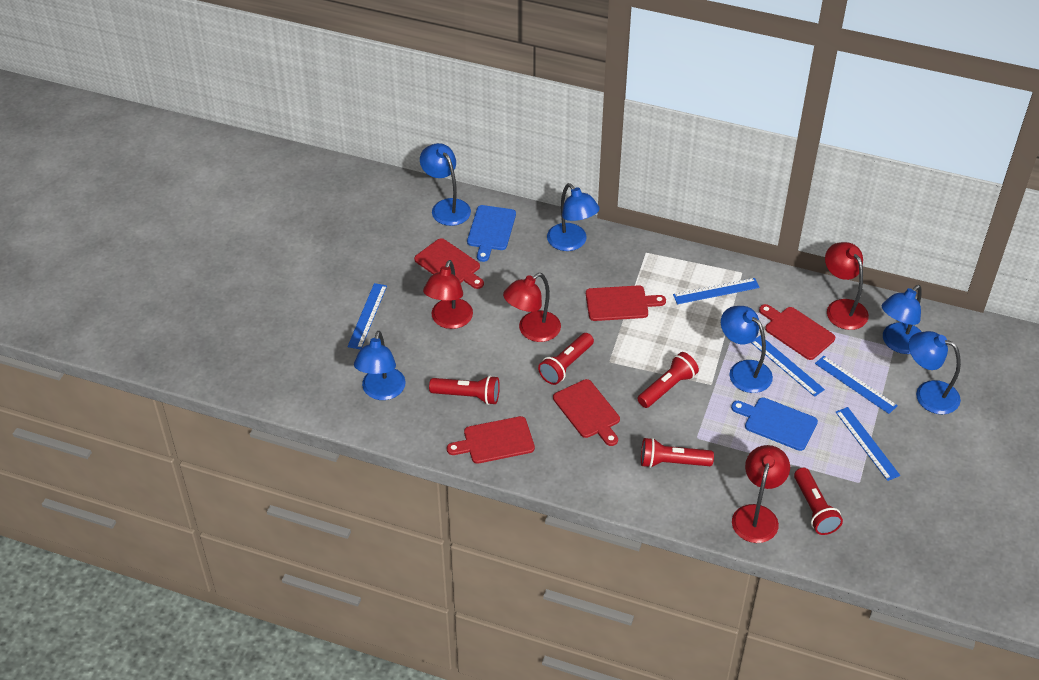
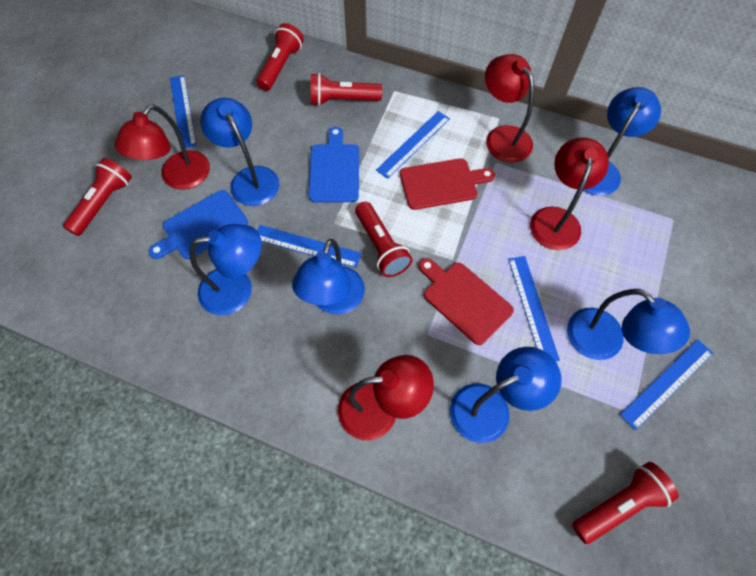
red cutting board: [414,238,484,289] [447,416,535,464] [553,379,620,446] [586,285,666,321] [759,304,835,360] = 5 -> [400,158,495,210] [419,258,514,345] = 2

